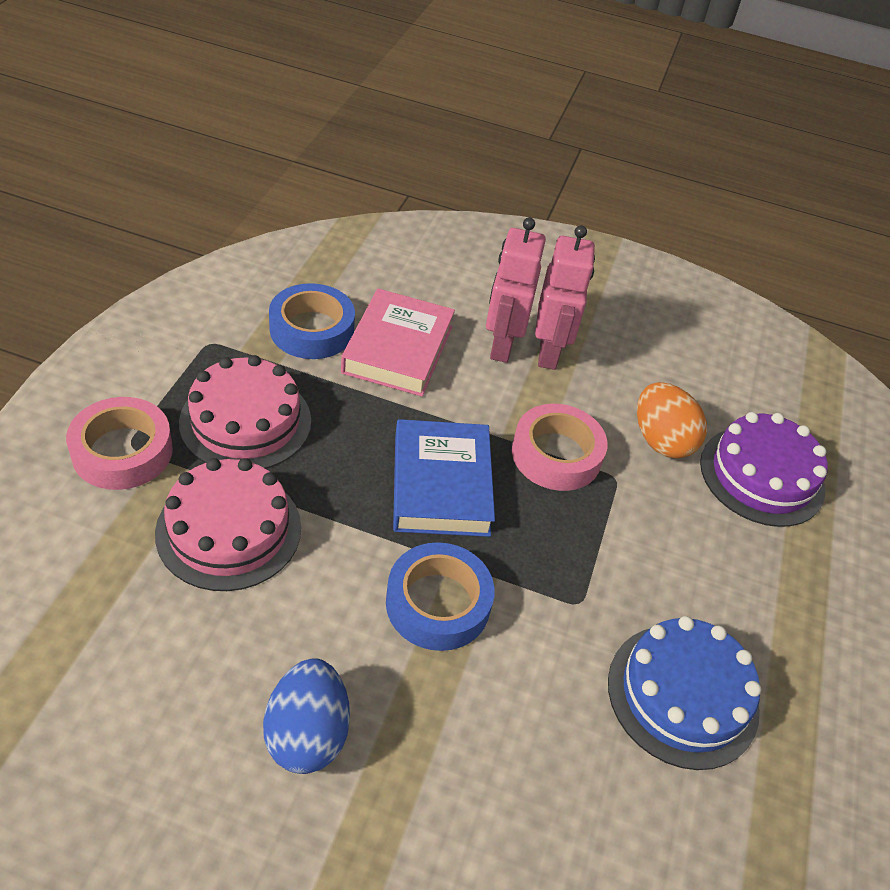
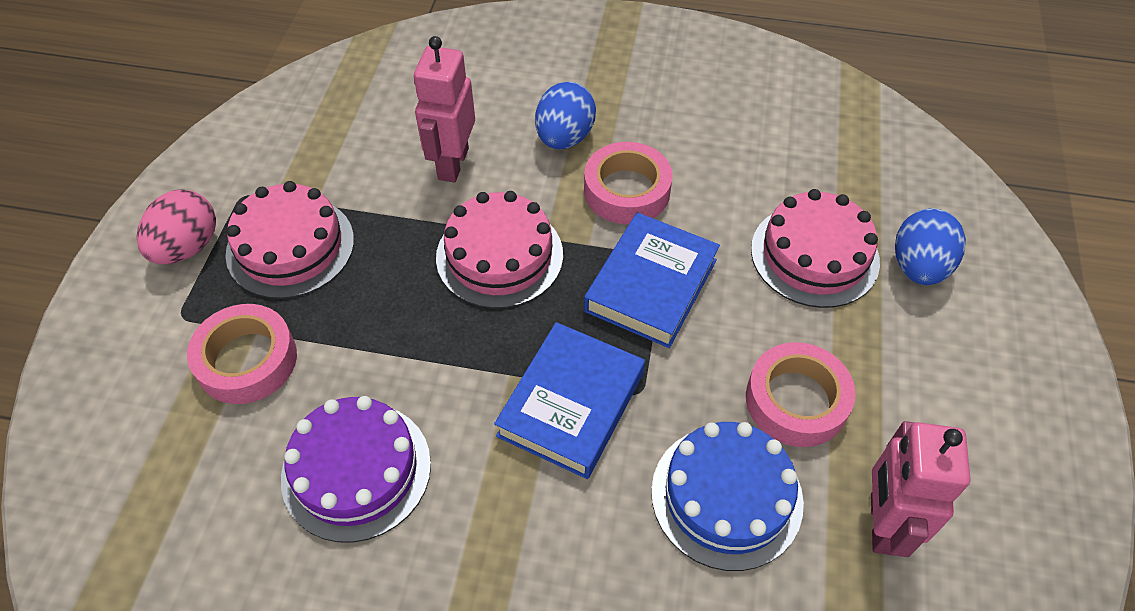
blue book: [393,419,495,537] = 1 -> [494,322,645,479] [584,212,720,348] = 2
blue egg: [263,658,350,774] = 1 -> [535,82,596,149] [895,208,966,285] = 2
blue tape: [269,283,355,359] [386,542,494,651] = 2 -> none = 0
orange egg: [637,382,707,458] = 1 -> none = 0
pink book: [341,288,455,397] = 1 -> none = 0
pink cake: [155,458,301,591] [179,355,311,469] = 2 -> [225,181,354,299] [436,191,563,309] [751,189,880,308] = 3
pink egg: none = 0 -> [137,189,216,264] = 1
pink tape: [66,397,173,490] [512,404,608,491] = 2 -> [187,304,297,404] [584,142,673,224] [746,342,856,447] = 3

